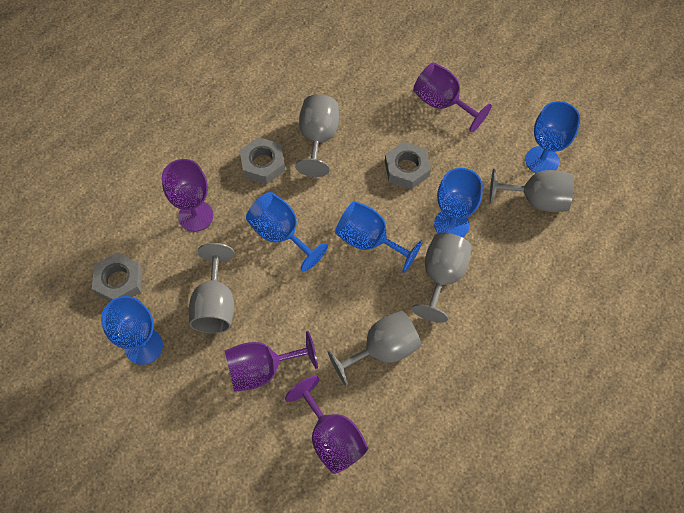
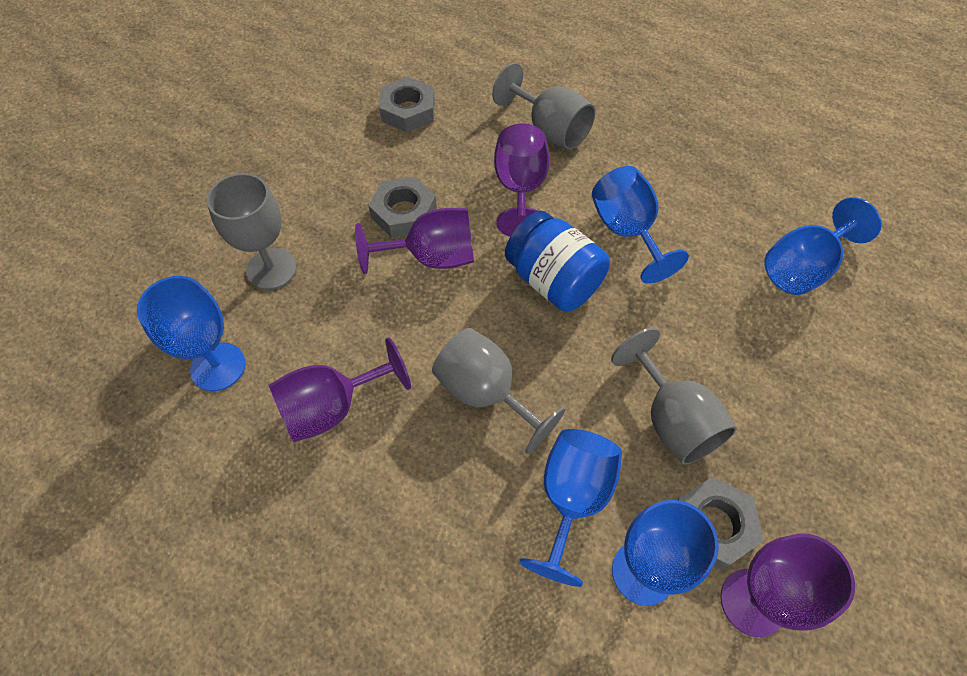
blue jar: none = 0 -> [505,211,610,312] = 1
grey goblet: [189,243,235,333] [295,94,339,177] [328,311,421,386] [412,233,472,323] [489,169,574,212] = 5 -> [207,173,297,290] [432,328,566,454] [492,63,595,150] [611,328,737,464] = 4

